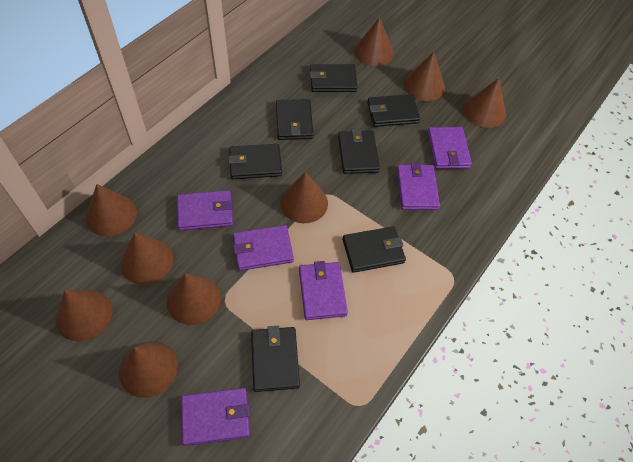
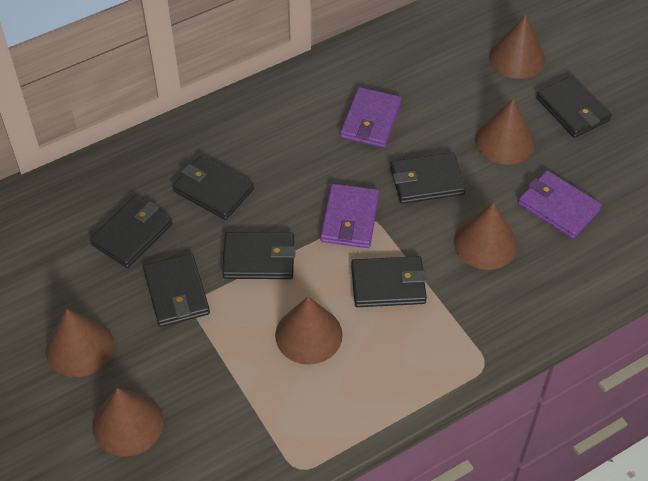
brown cone: [55,290,112,341] [86,184,137,236] [119,341,178,398] [120,232,173,285] [167,274,221,325] [280,172,328,223] [354,17,394,66] [404,52,445,101] [464,78,506,128] = 9 -> [46,309,114,377] [92,388,164,457] [275,296,343,364] [454,202,517,270] [475,98,535,165] [489,14,546,79] = 6
purple wallet: [177,190,233,231] [181,388,250,446] [233,225,294,271] [299,261,348,320] [397,162,440,210] [428,127,472,169] = 6 -> [320,184,379,248] [340,87,402,148] [518,170,602,239] = 3

